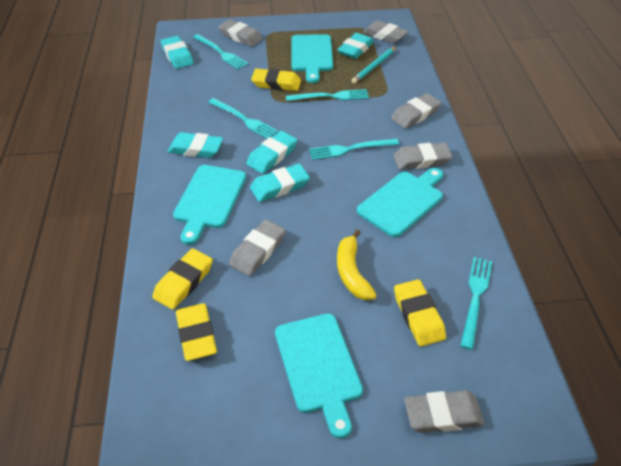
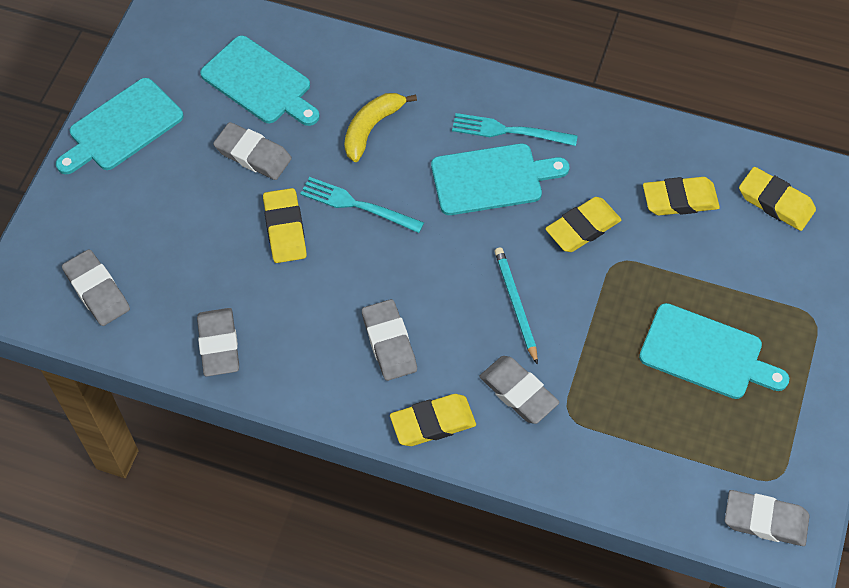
turquoise eraser: [161,36,194,69] [168,132,223,158] [246,131,297,174] [250,164,310,202] [337,33,374,59] = 5 -> none = 0
turquoise fork: [193,34,248,69] [208,98,278,139] [286,89,369,101] [309,139,399,160] [460,257,492,350] = 5 -> [300,177,424,233] [452,113,578,146] = 2
yellow eraser: [152,249,213,310] [176,303,217,361] [251,68,301,91] [394,280,446,347] = 4 -> [263,188,307,263] [390,394,476,446] [545,197,622,252] [643,177,720,216] [739,167,816,231] = 5

